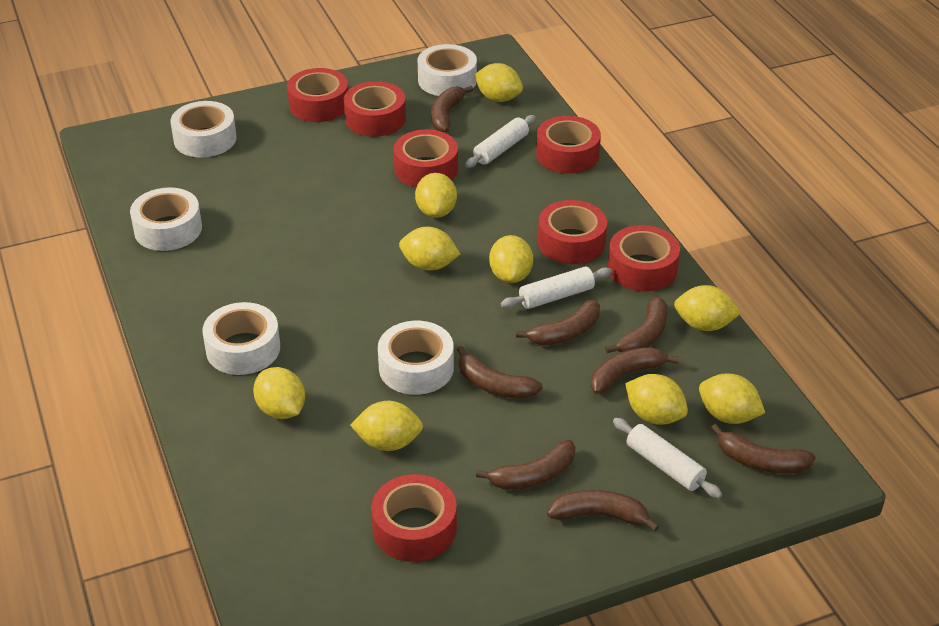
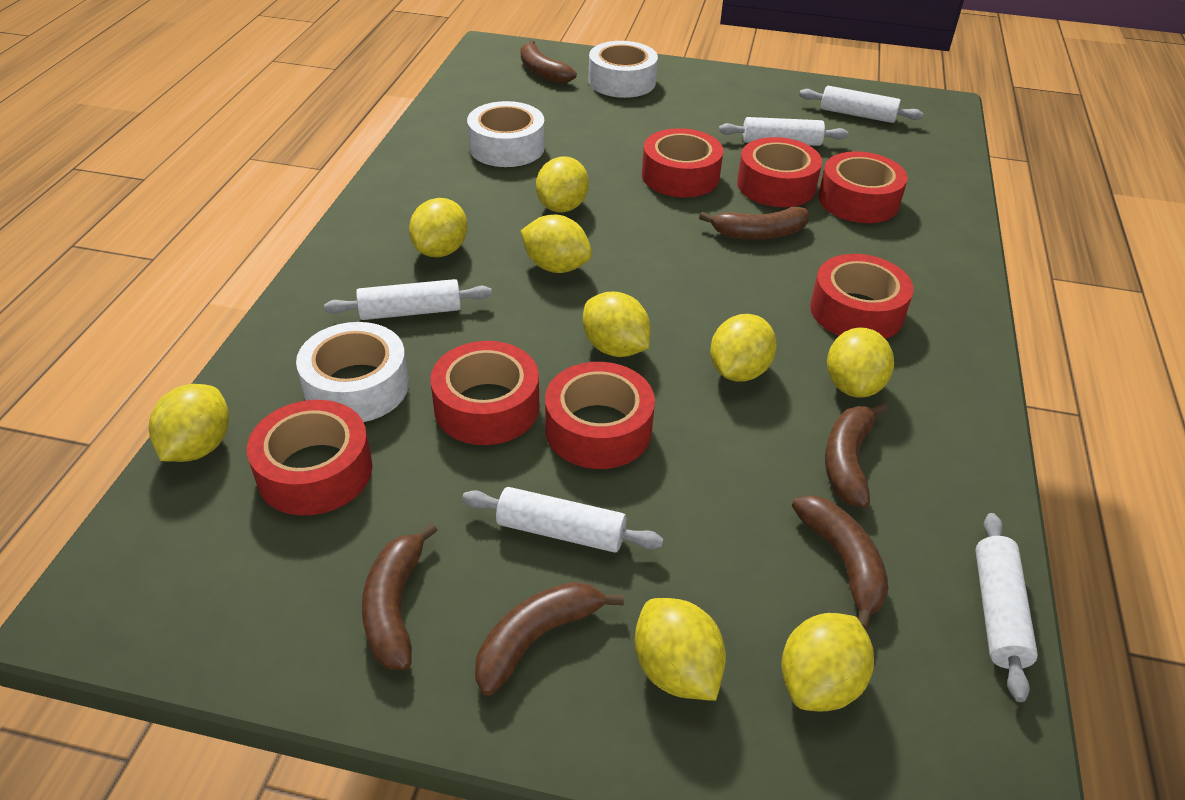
brown banana: [431,86,473,132] [457,346,542,399] [476,440,575,490] [516,299,600,346] [547,490,660,532] [590,347,679,394] [605,296,668,353] [711,424,816,474] = 8 -> [362,523,438,670] [475,582,624,696] [520,40,577,84] [699,207,810,240] [792,495,889,631] [825,403,887,508] = 6
white rolling pin: [465,115,536,168] [501,267,612,309] [613,418,722,498] = 3 -> [324,279,492,320] [462,487,663,553] [719,117,848,146] [799,86,923,123] [975,513,1038,702] = 5
white tape: [130,187,202,251] [171,101,237,158] [202,302,280,375] [378,321,454,395] [418,44,477,96] = 5 -> [296,322,409,422] [467,101,545,167] [588,41,658,98] = 3

